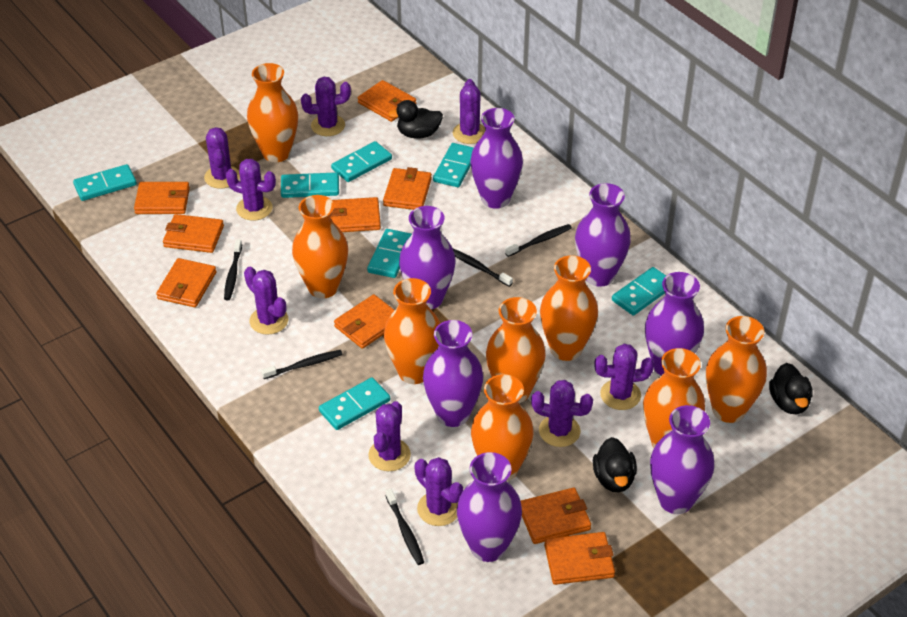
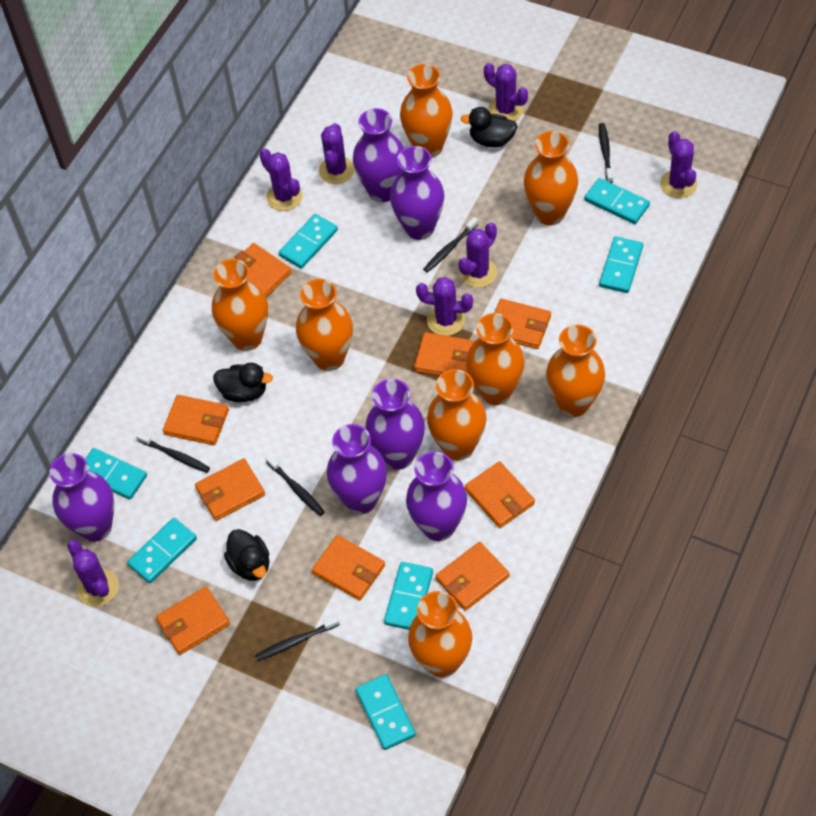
purple cactus: [204,127,240,189] [226,159,276,221] [244,267,288,335] [301,77,351,136] [368,401,411,471] [415,457,463,526] [453,79,485,144] [531,380,593,447] [594,344,654,410] = 9 -> [67,540,119,606] [259,149,303,211] [319,123,355,184] [416,277,473,336] [458,222,497,288] [484,63,528,121] [660,131,697,198] = 7
purple vase: [399,206,456,309] [423,320,483,427] [457,452,522,562] [470,108,523,209] [575,183,631,287] [645,272,704,375] [650,405,714,514] = 7 -> [50,453,114,542] [327,424,387,514] [353,108,404,202] [366,379,425,469] [390,146,445,240] [406,451,467,541] = 6

